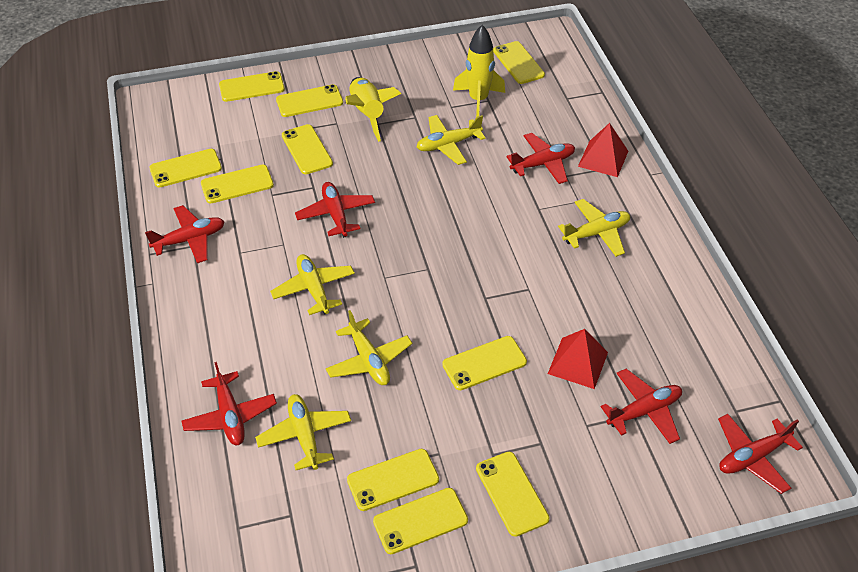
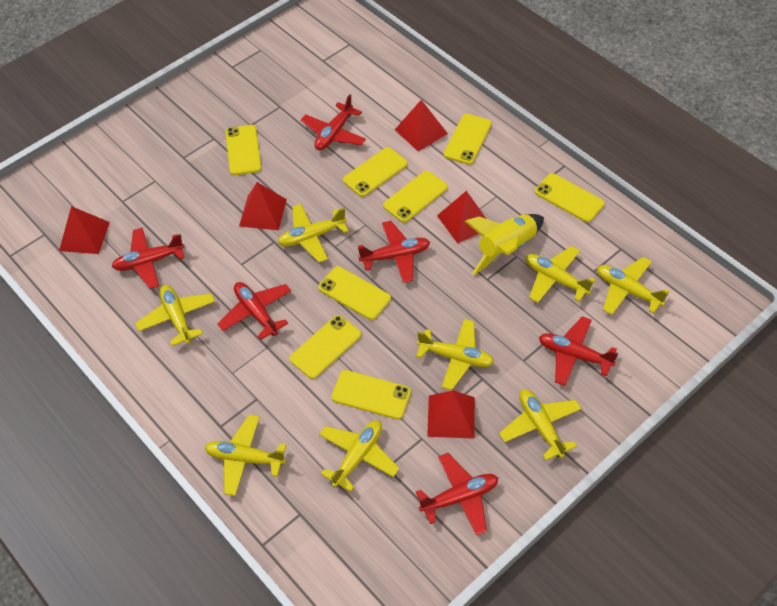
red pyramid: [548,329,608,389] [578,123,628,177] = 2 -> [59,206,110,254] [239,182,287,230] [395,100,448,151] [427,390,475,438] [437,191,486,244] = 5
yellow phone: [149,149,222,188] [201,165,274,204] [219,71,285,102] [276,84,343,117] [282,124,333,174] [347,449,439,511] [373,488,468,554] [442,336,527,390] [476,452,550,537] [493,41,545,84] = 10 -> [226,125,262,175] [289,315,361,379] [318,266,391,320] [331,370,411,419] [343,147,408,197] [383,171,448,223] [444,114,492,165] [535,173,605,222] = 8
yellow plane: [255,394,351,470] [270,254,355,315] [326,310,412,385] [417,115,486,165] [558,199,630,257] = 5 -> [135,285,215,346] [205,415,286,496] [278,204,349,262] [319,420,399,492] [416,319,494,390] [499,389,581,461] [526,246,596,303] [597,257,669,315] = 8
yellow rocket: [345,77,401,142] [453,25,505,117] = 2 -> [465,214,544,275] = 1

